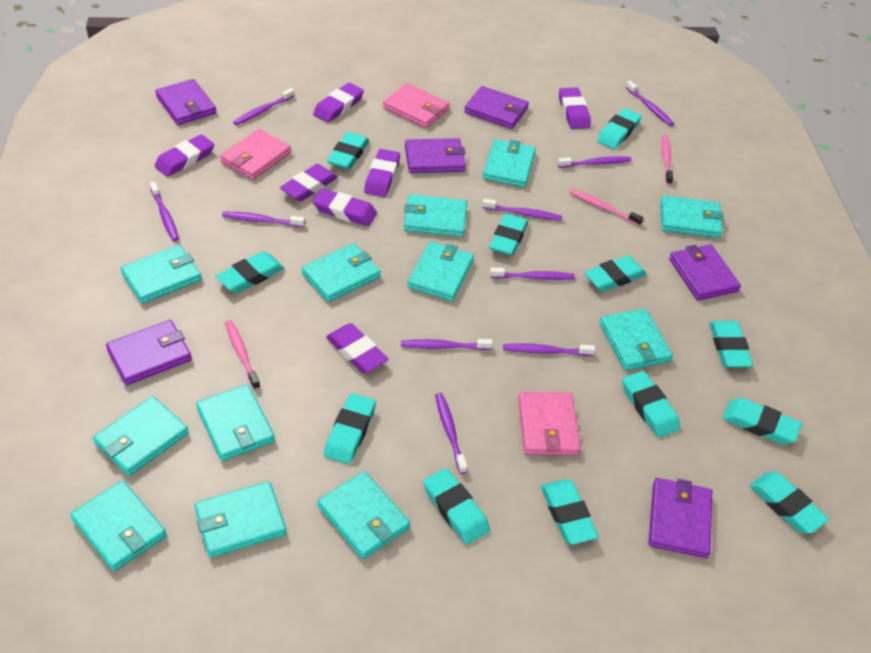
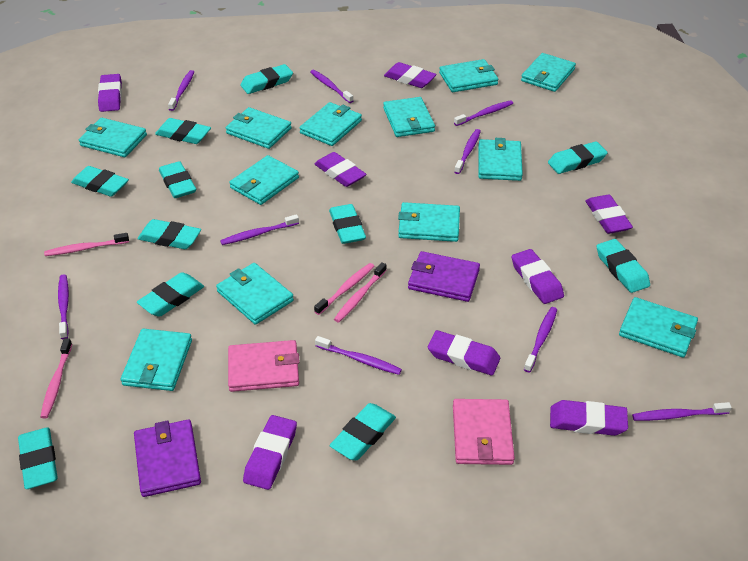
pink toothbrush: [225,320,260,390] [569,189,643,226] [662,135,673,185] = 3 -> [40,338,72,418] [44,233,129,256] [314,263,375,315] [334,262,386,322] = 4
pink wallet: [220,129,291,180] [383,83,449,128] [518,392,581,455] = 3 -> [228,340,300,392] [453,399,515,465] = 2
purple eraser: [155,134,214,177] [280,164,338,202] [312,188,377,226] [313,83,364,123] [326,323,388,373] [364,149,400,197] [559,87,591,129] = 7 -> [98,74,122,112] [243,415,297,490] [315,152,366,187] [384,62,437,88] [428,330,500,375] [512,249,564,304] [550,400,628,436] [585,195,633,234] = 8
purple toothbrush: [150,182,179,241] [222,212,305,227] [233,88,295,125] [401,339,493,350] [435,393,467,474] [482,199,562,221] [490,268,575,280] [503,343,595,356] [558,156,631,168] [625,81,674,126] = 10 -> [58,275,69,339] [168,70,194,111] [220,214,299,245] [310,70,353,103] [315,336,402,375] [454,100,513,126] [454,129,481,174] [524,307,557,372] [632,402,732,421] = 9
purple wallet: [106,320,192,385] [155,79,217,125] [405,138,466,173] [464,86,529,129] [649,478,712,558] [669,244,741,300] = 6 -> [134,419,201,497] [408,251,480,302] = 2
turquoise eraser: [216,251,284,293] [324,393,376,464] [327,132,369,169] [423,468,490,544] [489,213,528,256] [541,479,599,545] [584,255,647,292] [597,108,642,149] [622,371,680,438] [710,321,753,367] [722,398,802,444] [750,472,829,534] = 12 -> [18,428,58,489] [71,166,129,197] [137,272,204,317] [138,219,201,249] [155,118,211,144] [159,161,196,198] [240,64,293,94] [329,204,366,244] [330,403,396,460] [548,141,608,174] [597,239,650,293] = 11

